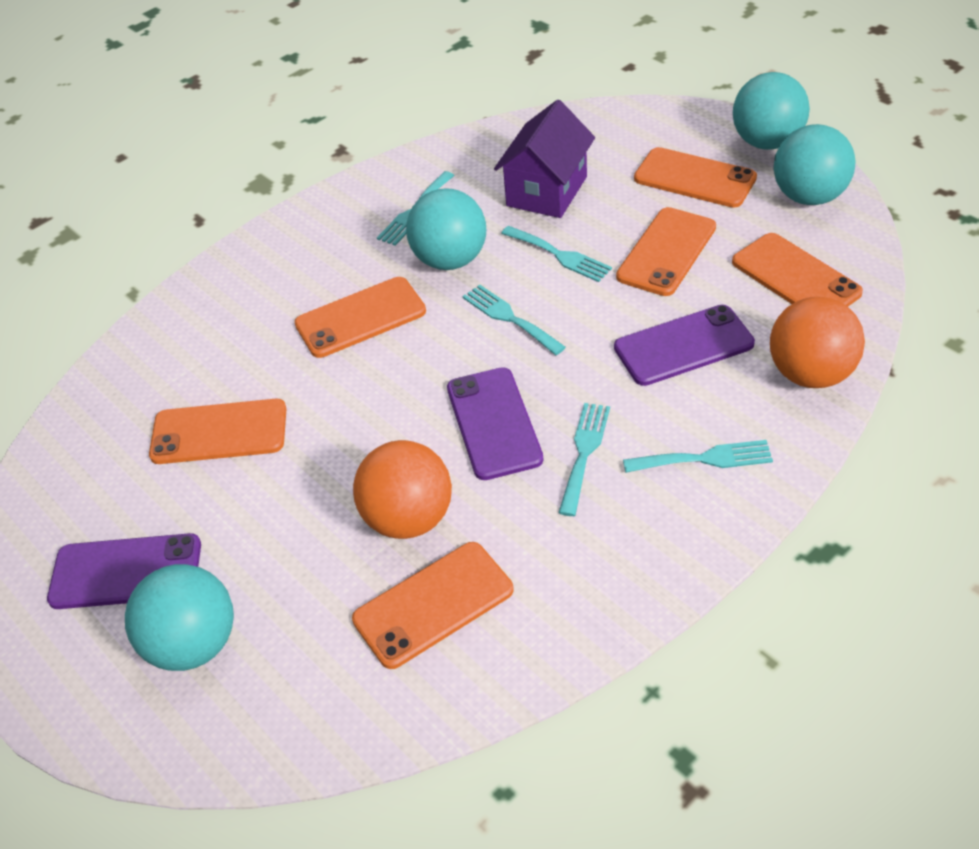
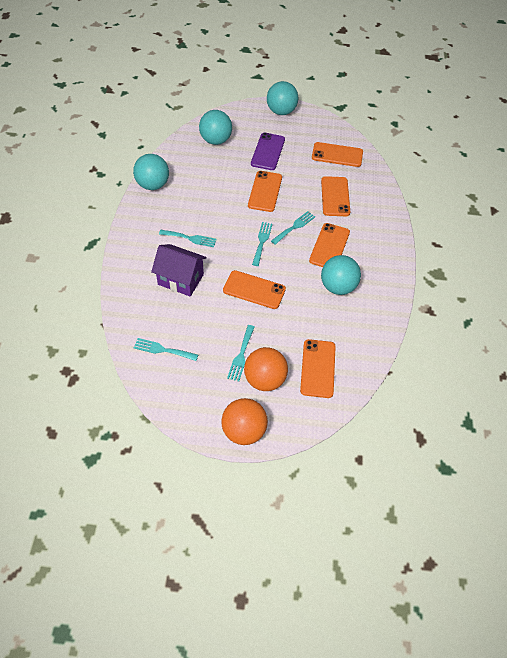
purple phone: [47,533,201,609] [447,367,544,480] [614,305,755,386] = 3 -> [251,133,285,170] = 1

